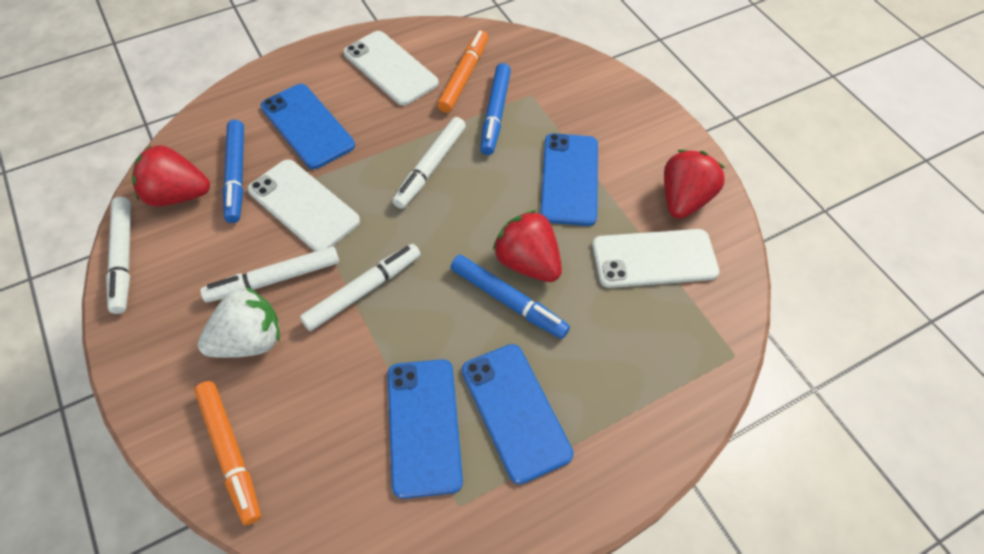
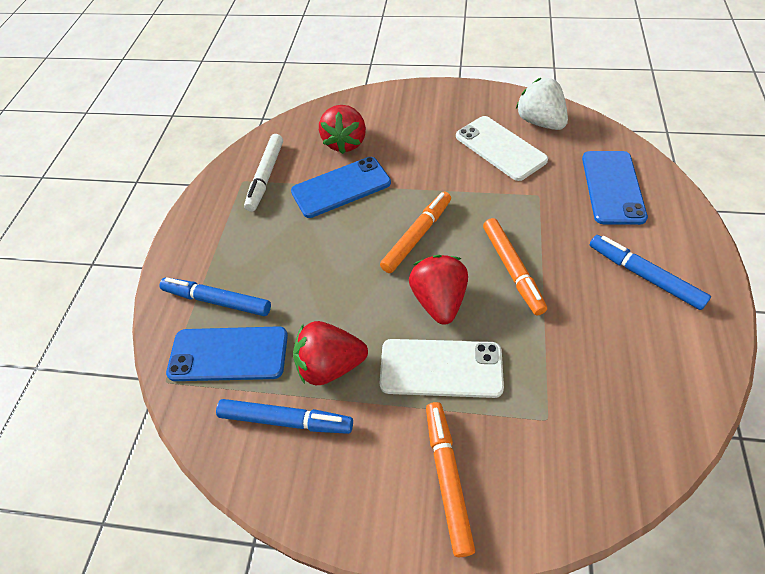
blue phone: [260,84,355,169] [388,359,463,499] [462,344,574,484] [540,133,598,226] = 4 -> [166,326,288,381] [291,157,391,218] [582,151,648,225] = 3
orange marker: [194,381,261,525] [437,30,488,113] = 2 -> [380,191,451,273] [426,402,475,557] [483,218,547,315] = 3
white marker: [106,197,131,314] [200,247,339,303] [300,244,421,331] [392,117,466,209] = 4 -> [244,134,283,212] = 1
white phone: [248,159,360,251] [343,31,439,106] [592,229,719,288] = 3 -> [379,339,504,398] [456,116,548,181] = 2

